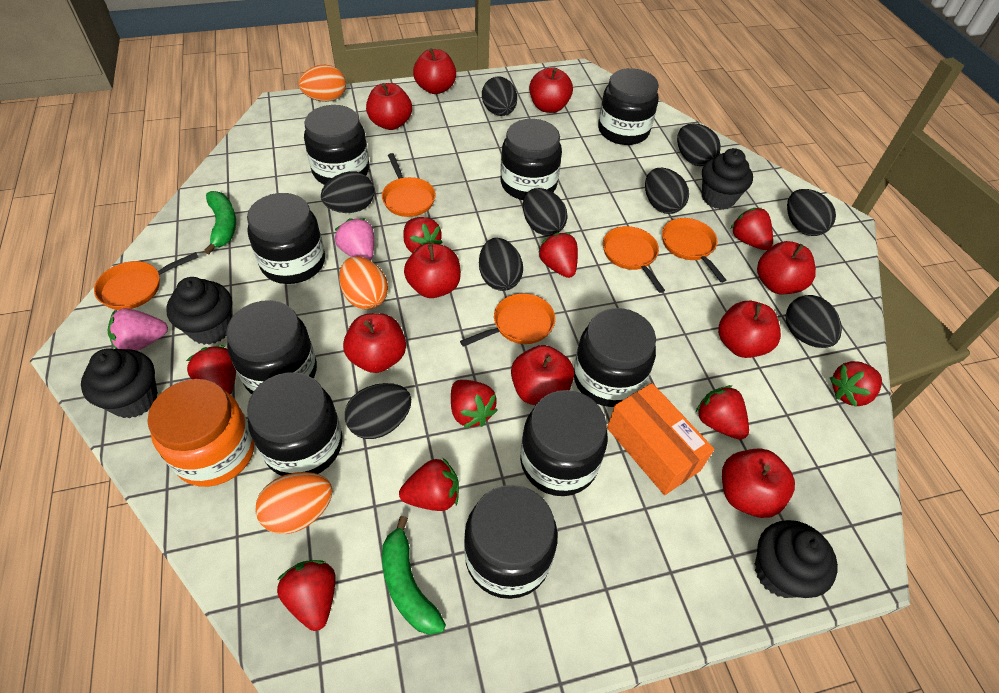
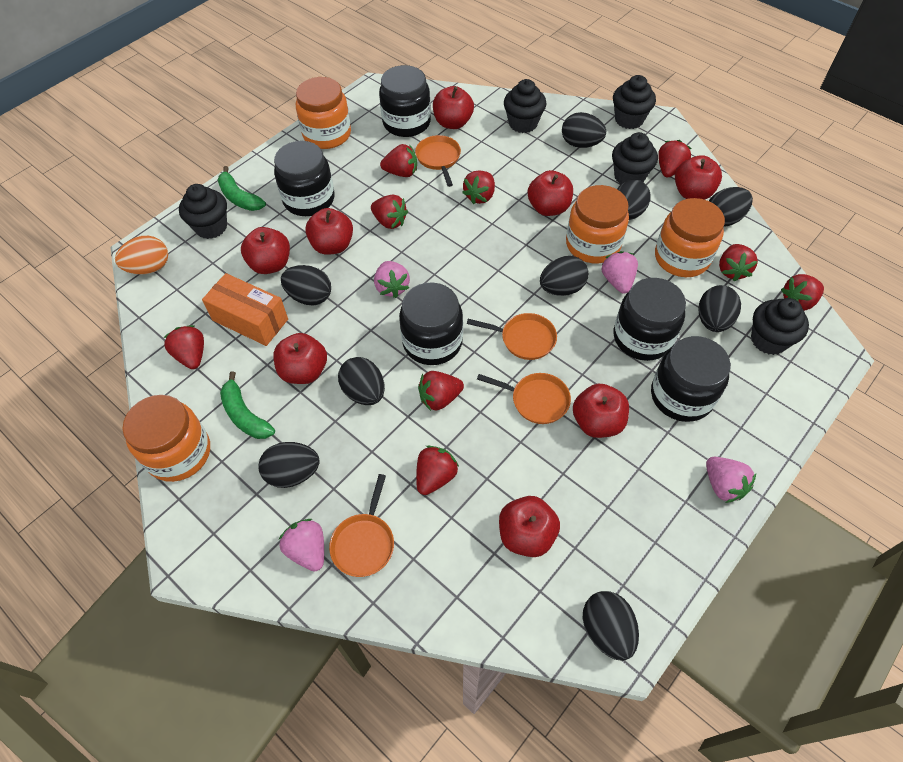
black cupcake: [81,348,158,419] [166,277,232,345] [702,148,753,209] [755,520,838,598] = 4 -> [179,184,227,239] [504,79,546,133] [612,132,658,184] [613,75,656,129] [751,298,809,355] = 5
black jar: [226,300,317,394] [247,193,325,284] [247,372,343,476] [304,105,369,185] [464,485,558,599] [501,119,562,200] [520,390,608,496] [574,308,656,407] [598,68,659,145] = 9 -> [274,141,334,216] [379,65,431,137] [399,282,463,365] [614,278,686,361] [651,336,731,422] = 5
orange egg: [255,472,333,534] [299,65,346,102] [339,256,388,310] = 3 -> [115,236,168,275] = 1
orange jar: [147,379,254,487] = 1 -> [123,395,210,482] [296,77,351,149] [566,185,629,263] [655,198,725,277] = 4
orange pan: [94,252,198,310] [382,153,436,217] [460,293,555,347] [603,226,665,293] [662,218,726,283] = 5 -> [329,474,394,577] [415,135,461,187] [467,313,557,360] [477,373,571,424] = 4
pink strawberry: [107,308,168,351] [335,218,374,261] = 2 -> [279,519,324,572] [374,261,410,298] [601,251,638,293] [706,457,756,503] = 4
red apple: [343,313,406,373] [366,83,412,130] [404,243,461,298] [413,48,456,94] [511,345,574,405] [529,67,573,113] [718,301,781,358] [722,448,795,518] [757,241,816,294] = 9 -> [241,227,290,274] [273,333,327,384] [305,208,353,255] [433,86,474,129] [499,496,560,557] [528,170,573,216] [573,384,629,438] [675,155,722,200] = 8

